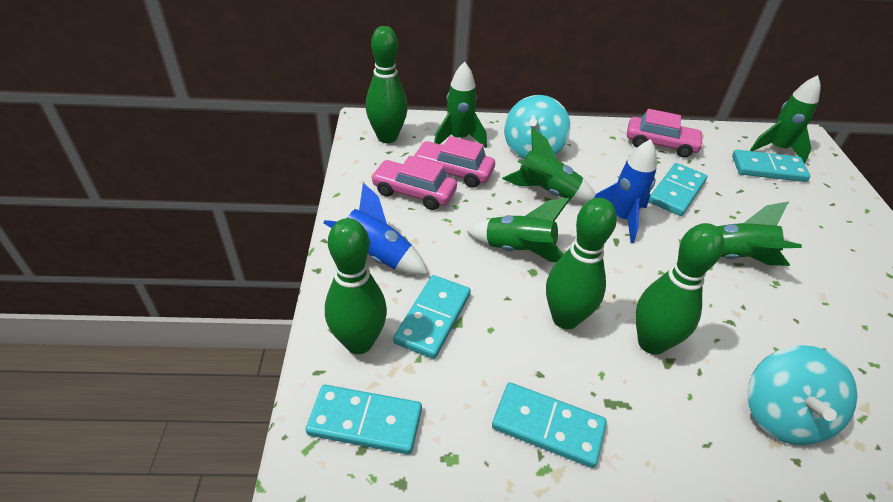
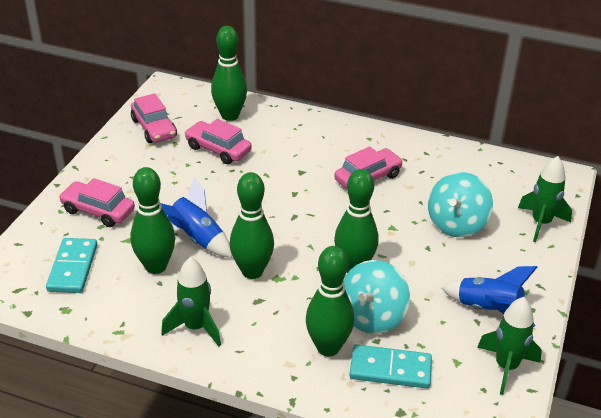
green bowling pin: [325,218,387,354] [366,26,408,143] [546,198,617,329] [635,223,724,355] = 4 -> [130,167,175,274] [211,26,247,121] [230,172,274,279] [306,246,354,356] [334,169,379,273] = 5
green rocket: [434,62,487,148] [467,198,570,262] [502,128,595,203] [679,201,802,266] [750,75,821,164] = 5 -> [161,257,221,346] [477,297,542,395] [518,156,572,242] = 3
pink car: [371,156,457,210] [413,136,495,188] [627,109,704,158] = 3 -> [59,178,135,227] [131,93,177,143] [184,119,252,164] [334,146,403,189] = 4
turquoise domino: [306,385,422,455] [393,275,471,359] [492,383,607,468] [649,163,707,216] [732,150,810,182] = 5 -> [46,238,97,293] [349,344,432,389] = 2

